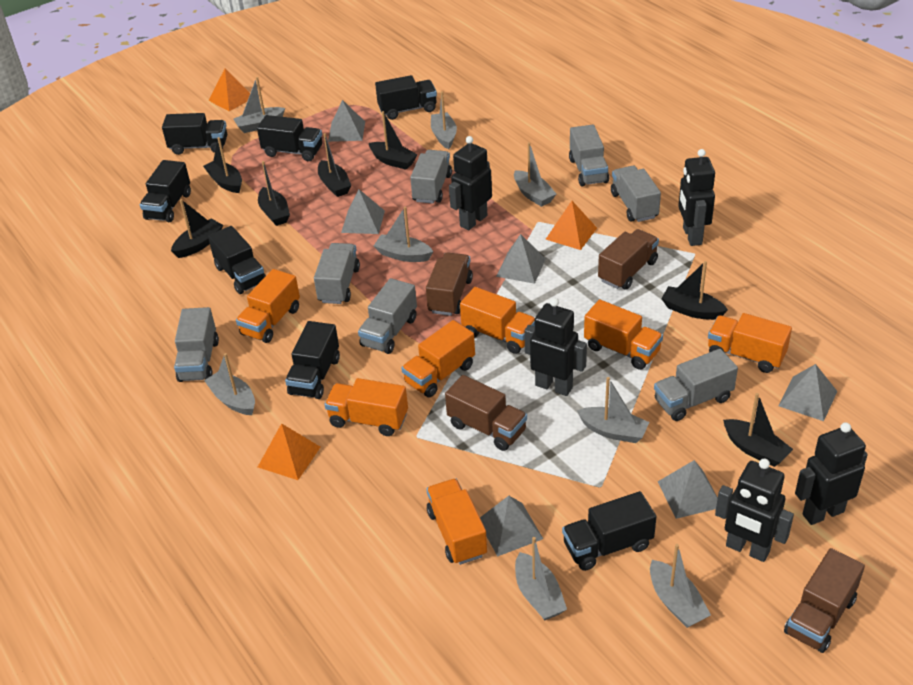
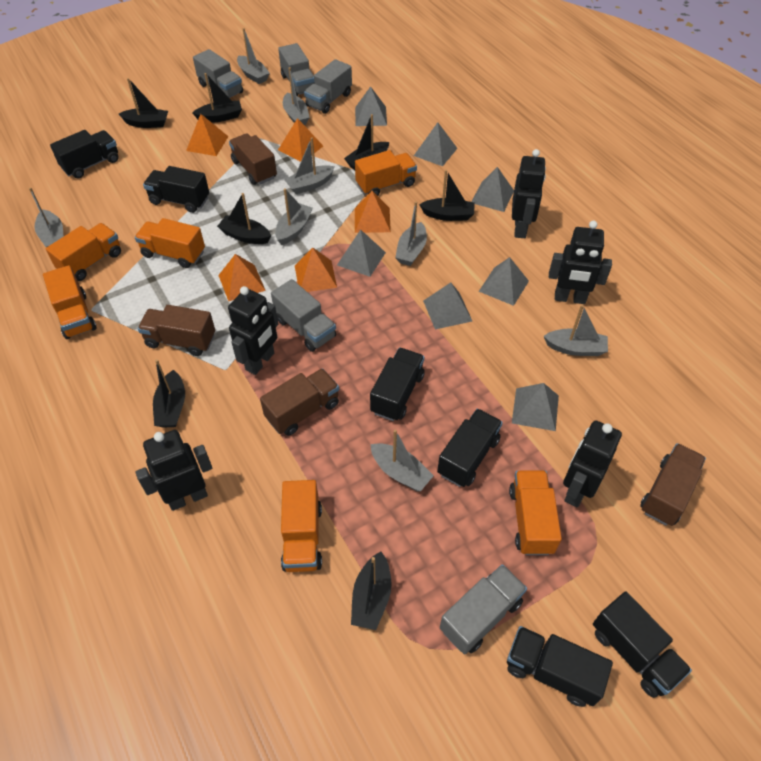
black truck: [140,160,191,222] [162,113,227,155] [208,226,266,294] [257,115,322,161] [285,321,340,399] [375,75,437,120] [562,491,656,571] = 7 -> [50,130,119,179] [143,166,209,213] [370,348,425,421] [437,409,503,487] [507,626,613,707] [593,591,692,698] = 6
grey pyramid: [328,100,365,142] [341,189,385,234] [480,496,543,557] [496,234,546,284] [658,460,718,519] [778,364,837,421] = 6 -> [337,230,386,277] [355,86,387,126] [414,122,458,166] [423,282,472,330] [472,167,514,212] [479,257,529,306] [512,383,559,431] = 7
grey truck: [174,307,219,382] [314,243,360,304] [358,278,417,354] [410,150,452,204] [569,125,609,186] [611,166,661,222] [654,349,738,421] = 7 -> [193,49,243,98] [271,279,336,352] [278,43,315,96] [304,59,352,114] [440,564,527,654] = 5
orange pyramid: [209,69,250,111] [258,423,320,480] [545,201,597,250] = 3 -> [186,114,229,156] [218,254,266,301] [278,118,323,162] [295,247,337,292] [355,191,391,233] = 5
orange truck: [236,269,300,343] [325,378,408,436] [402,320,475,397] [426,479,487,565] [460,287,535,354] [584,299,663,370] [708,313,792,373] = 7 -> [43,265,96,339] [46,223,121,281] [135,218,205,268] [281,480,322,572] [355,150,417,196] [509,470,562,555] = 6

